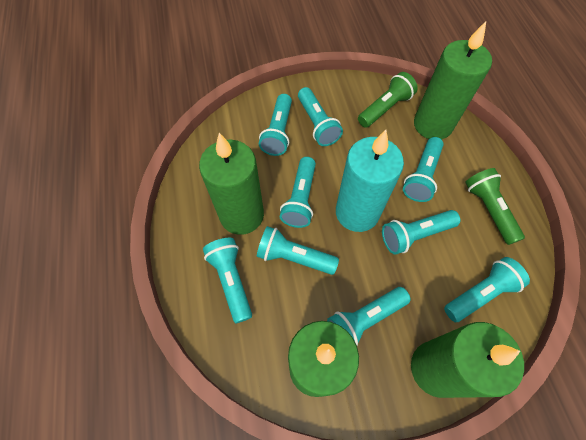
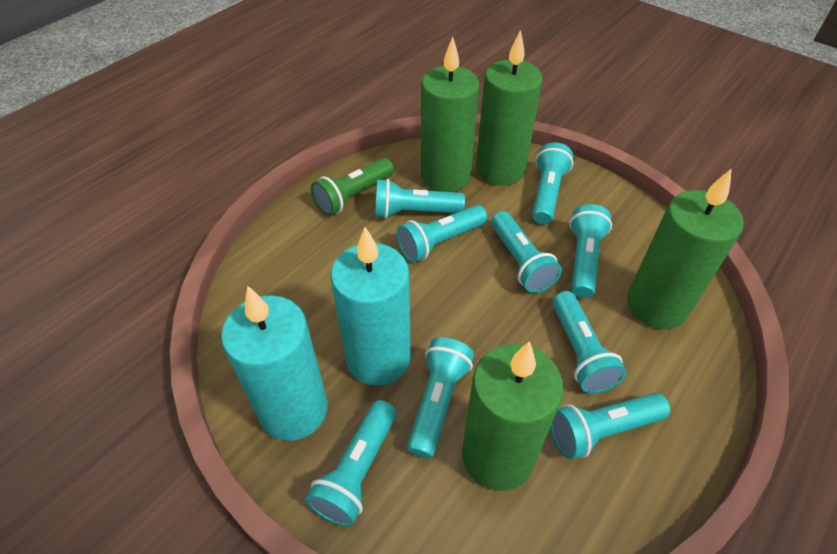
green flashlight: [358,72,418,128] [465,168,525,245] = 2 -> [311,158,394,216] = 1
turquoise candle: [336,130,404,232] = 1 -> [221,286,328,441] [330,227,411,386] = 2

